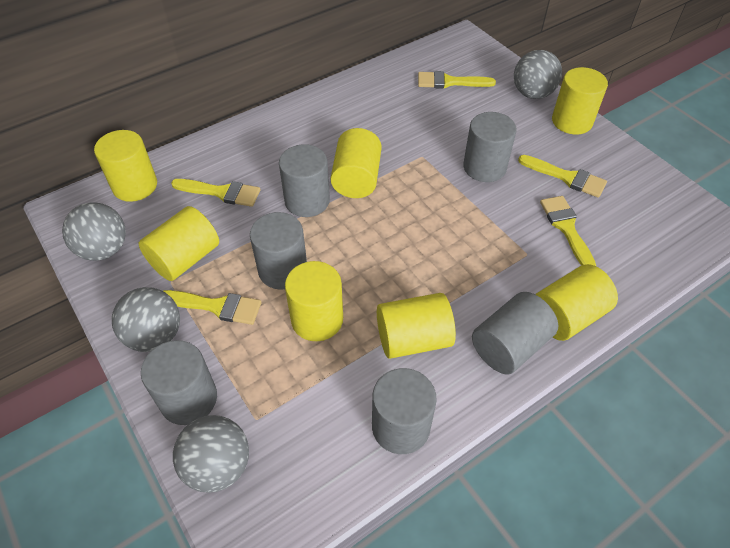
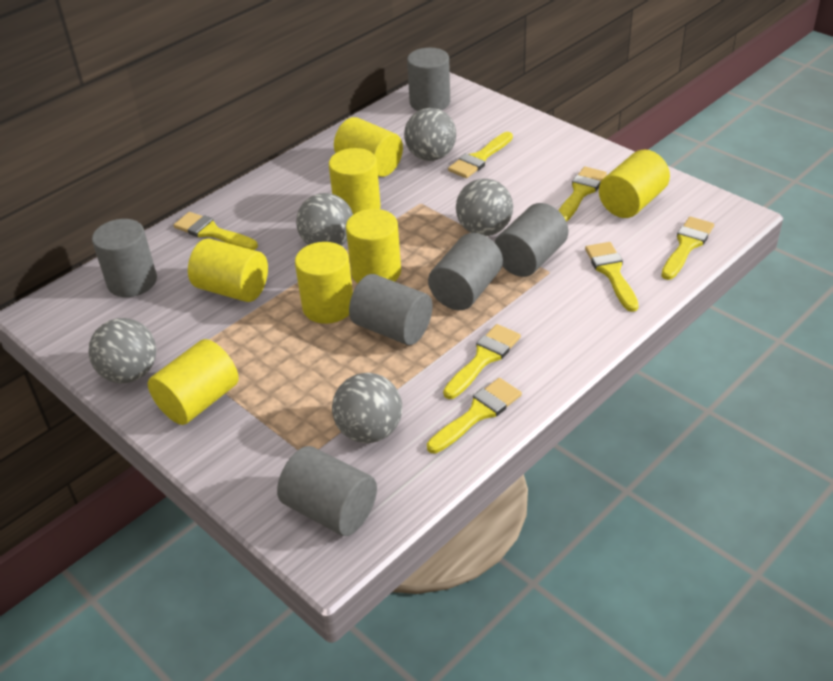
grey ball: [62,202,126,261] [112,287,180,352] [173,415,249,493] [514,50,562,99] = 4 -> [88,318,156,383] [296,193,353,246] [332,373,402,443] [404,108,456,161] [456,179,513,236] = 5
yellow brush: [163,290,261,325] [171,179,260,207] [418,71,496,89] [518,155,607,198] [540,196,596,266] = 5 -> [174,212,258,250] [427,378,522,453] [443,324,521,399] [448,132,513,178] [559,167,607,222] [585,242,639,312] [661,217,714,280] = 7

